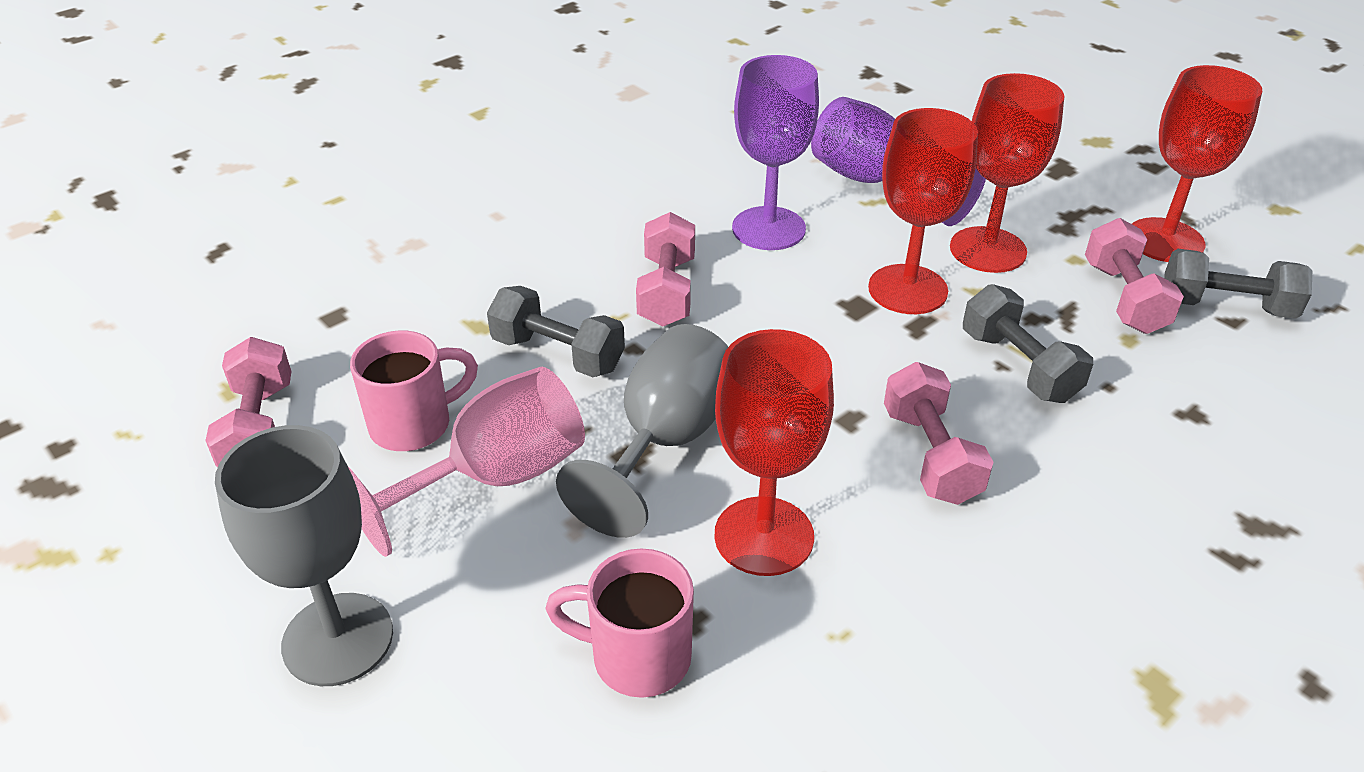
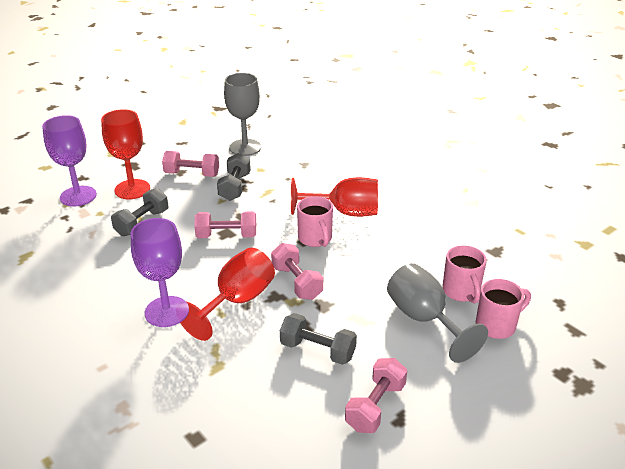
pink goblet: [348,367,585,557] = 1 -> none = 0
pink mug: [350,331,478,451] [545,548,694,698] = 2 -> [297,196,333,247] [442,245,487,304] [476,279,531,339] = 3
red goblet: [714,329,834,576] [868,108,978,314] [950,73,1064,273] [1132,65,1262,262] = 4 -> [101,109,150,199] [176,248,275,341] [291,177,378,217] = 3

